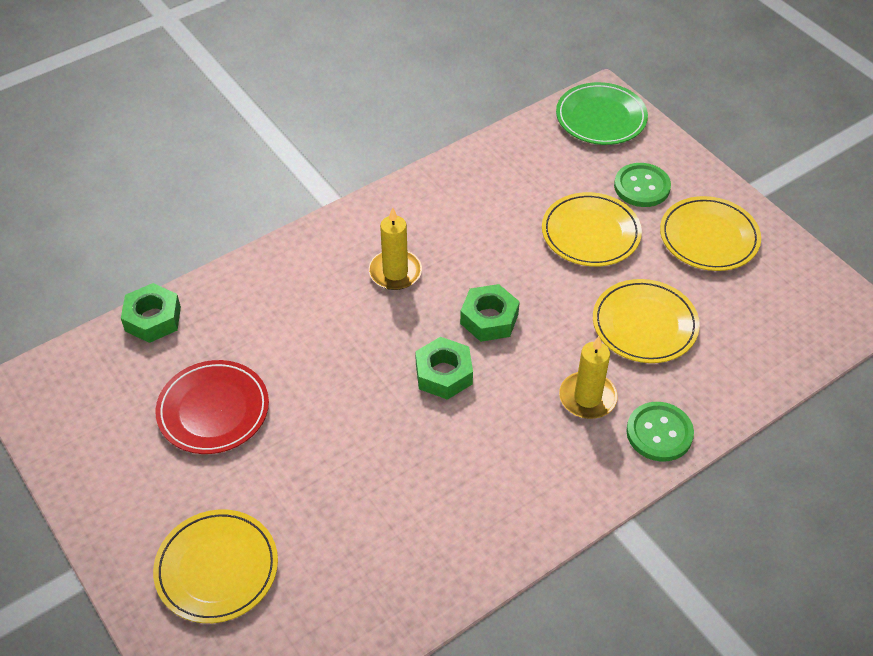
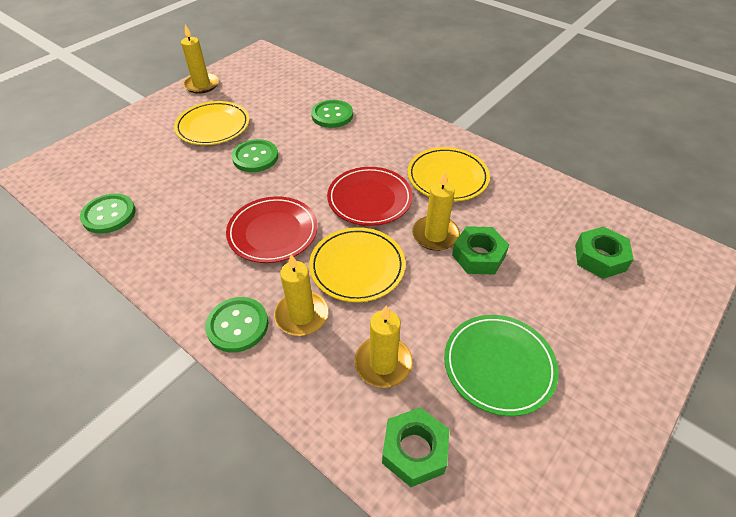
green button: [614,163,671,207] [626,402,694,462] = 2 -> [80,194,136,234] [205,297,268,353] [232,139,278,172] [311,100,353,128] = 4
red plate: [156,360,269,454] = 1 -> [226,196,318,263] [327,167,413,226] = 2
yellow candle: [369,207,422,290] [559,336,618,419] = 2 -> [181,25,219,94] [274,254,329,336] [355,305,413,388] [412,171,460,251] = 4
yellow plate: [153,510,278,623] [542,192,642,267] [593,279,700,363] [660,196,761,271] = 4 -> [174,101,249,145] [309,227,405,302] [408,147,490,202] = 3

